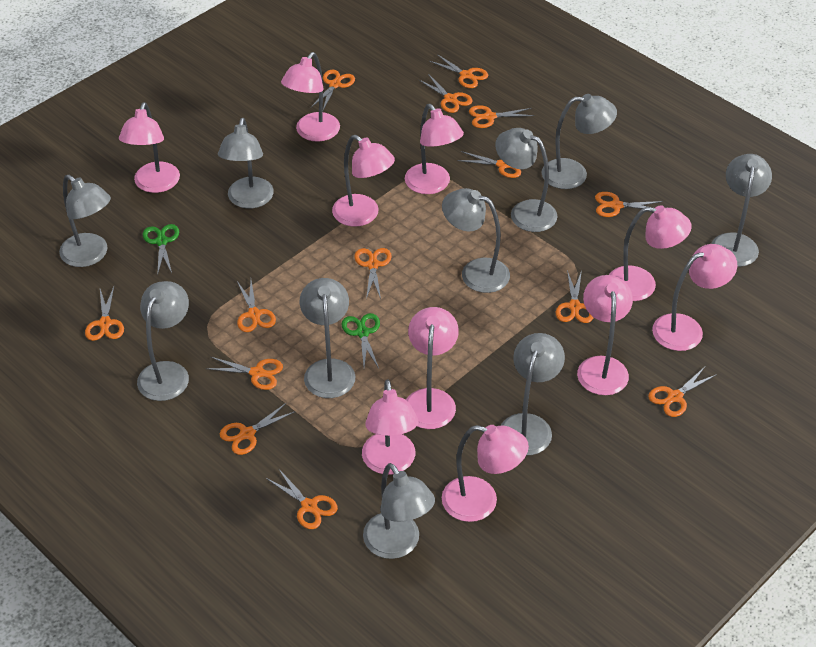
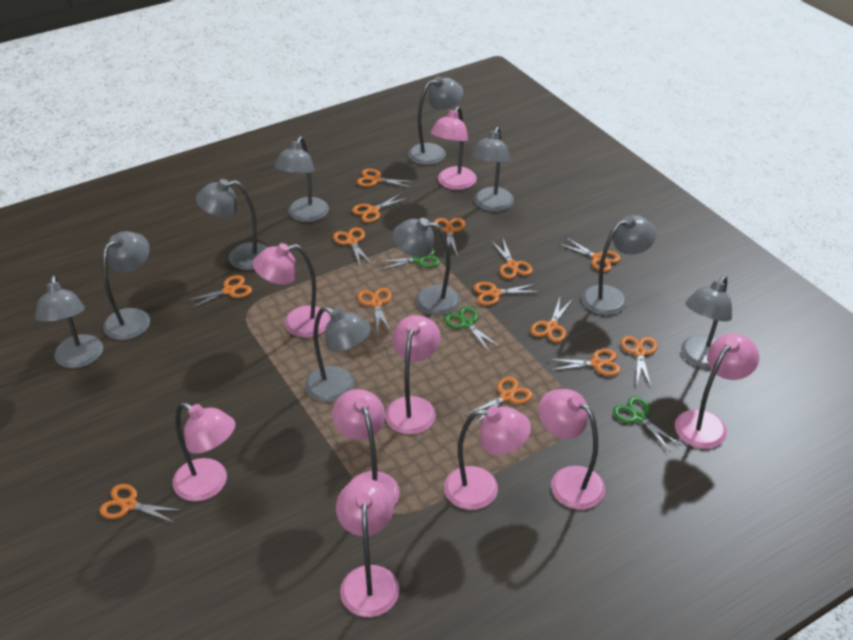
green scissors: [143,224,179,275] [341,313,380,368] = 2 -> [376,248,440,271] [444,306,501,353] [613,396,682,452] = 3
pink lamp: [119,102,180,193] [281,52,340,142] [332,135,395,227] [362,379,419,475] [405,104,464,194] [406,307,459,429] [442,425,529,522] [577,275,633,395] [609,205,692,301] [652,244,737,351] = 10 -> [173,402,235,501] [253,243,330,338] [332,389,400,505] [336,479,399,617] [385,315,441,434] [430,106,477,190] [444,406,531,510] [539,389,605,510] [675,333,759,449] = 9

